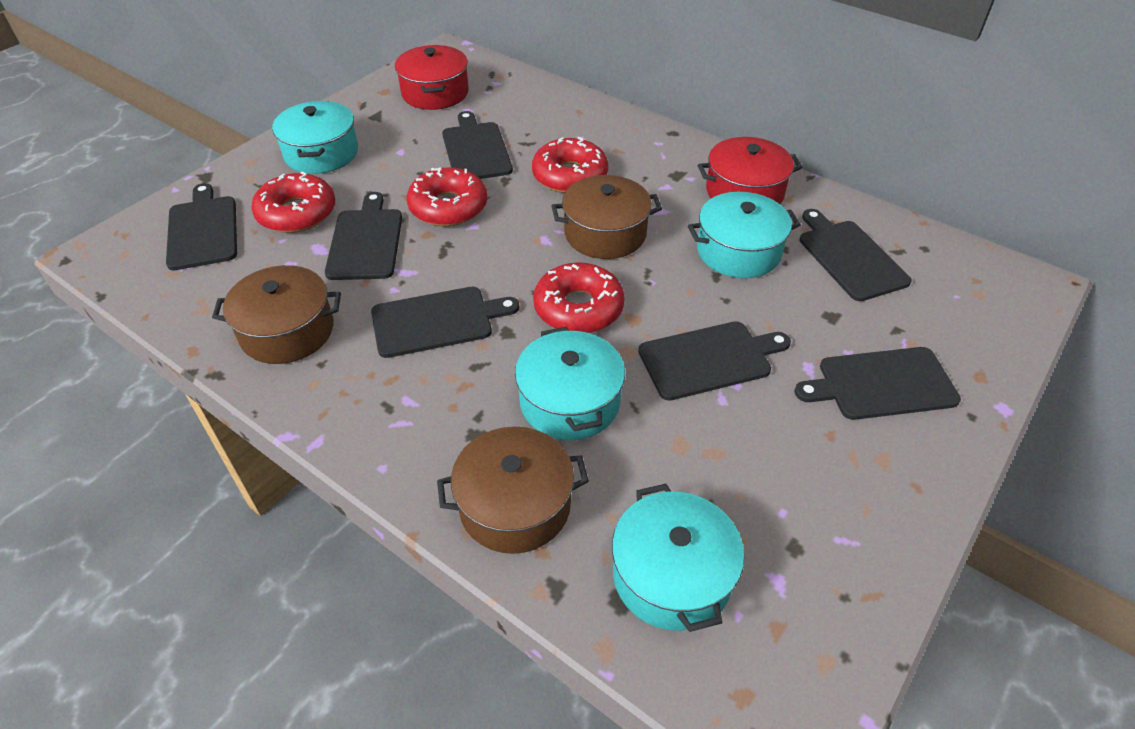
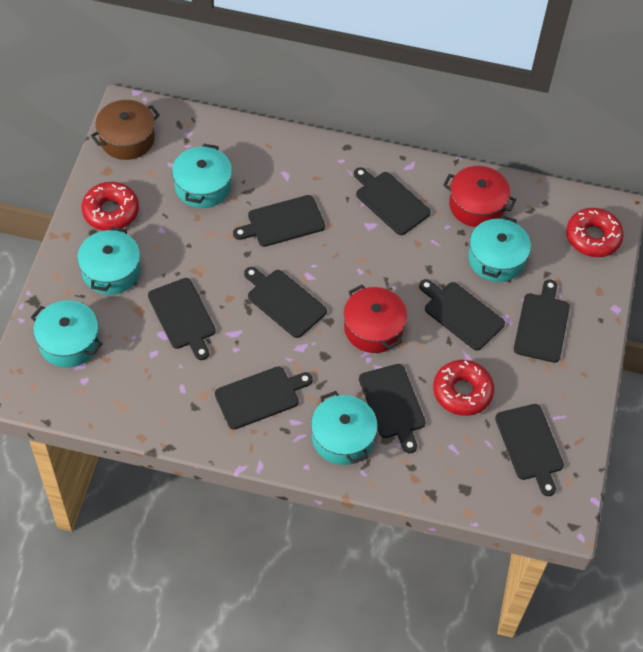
black cutting board: [166,183,237,270] [325,192,402,280] [371,287,519,358] [442,111,513,179] [638,321,791,401] [794,347,961,420] [800,209,912,301] = 7 -> [148,278,216,360] [215,366,313,430] [233,195,325,247] [244,267,327,338] [354,167,431,235] [359,364,426,453] [419,279,505,351] [495,404,564,496] [514,280,570,363] = 9
brown pot: [212,265,341,364] [437,426,589,554] [551,175,662,259] = 3 -> [91,100,160,160] = 1
red donut: [251,172,335,233] [407,167,487,226] [532,137,608,193] [533,262,625,333] = 4 -> [81,182,139,231] [433,360,494,416] [566,208,624,257] = 3
turquoise pot: [272,101,358,174] [515,327,625,440] [612,484,744,632] [688,192,801,278] = 4 -> [31,300,103,368] [77,227,140,295] [172,144,232,208] [311,391,378,465] [468,216,531,282] = 5

